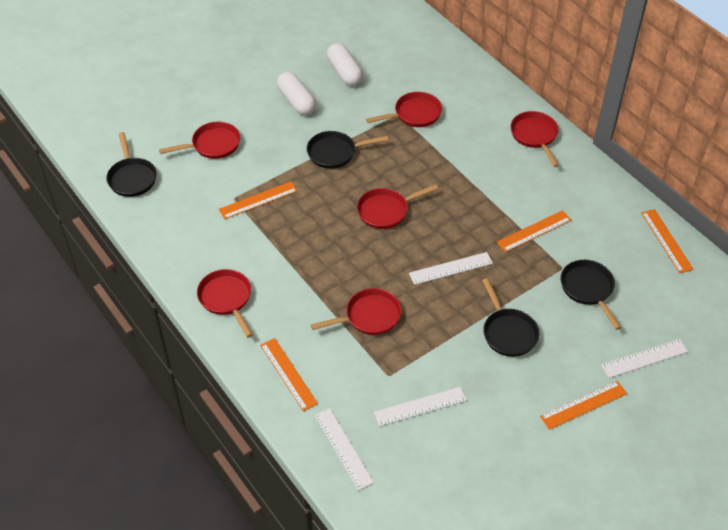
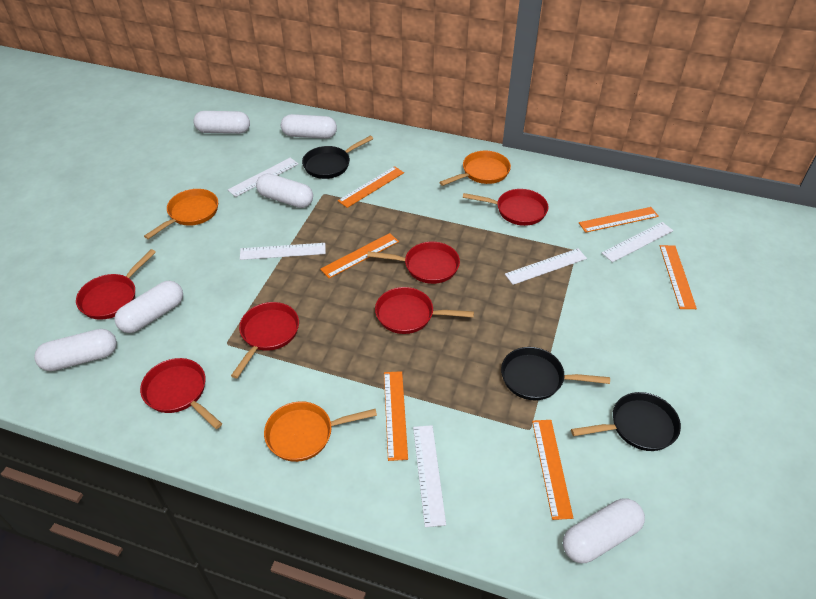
black pan: [106,132,157,197] [307,131,388,169] [482,278,539,357] [561,260,622,330] = 4 -> [302,136,373,179] [501,347,610,400] [571,392,681,451] = 3
orange pan: none = 0 -> [144,189,218,239] [264,401,377,462] [440,151,511,186] = 3
orange ruler: [219,181,298,219] [260,338,318,411] [497,210,572,252] [540,381,627,430] [641,209,694,273] = 5 -> [320,233,399,278] [338,166,404,208] [384,371,408,461] [532,420,573,520] [579,207,659,233] [660,245,697,309] = 6
white capsule: [277,72,316,115] [327,43,363,86] = 2 -> [34,329,117,371] [114,281,183,333] [193,111,250,134] [256,173,313,208] [281,114,337,139] [563,499,645,563] = 6
white ruler: [315,408,374,491] [374,387,467,426] [409,252,493,285] [601,339,688,378] = 4 -> [228,158,298,197] [240,243,326,260] [413,425,446,527] [505,248,587,285] [602,222,673,262] = 5

